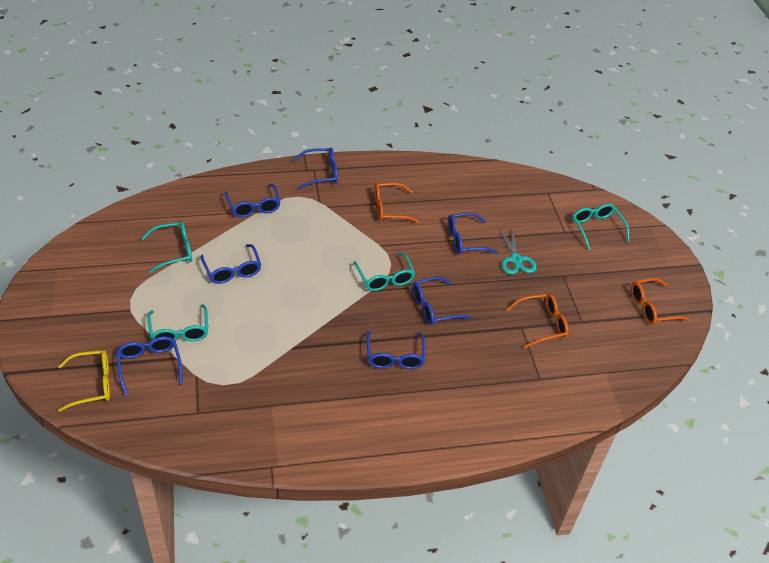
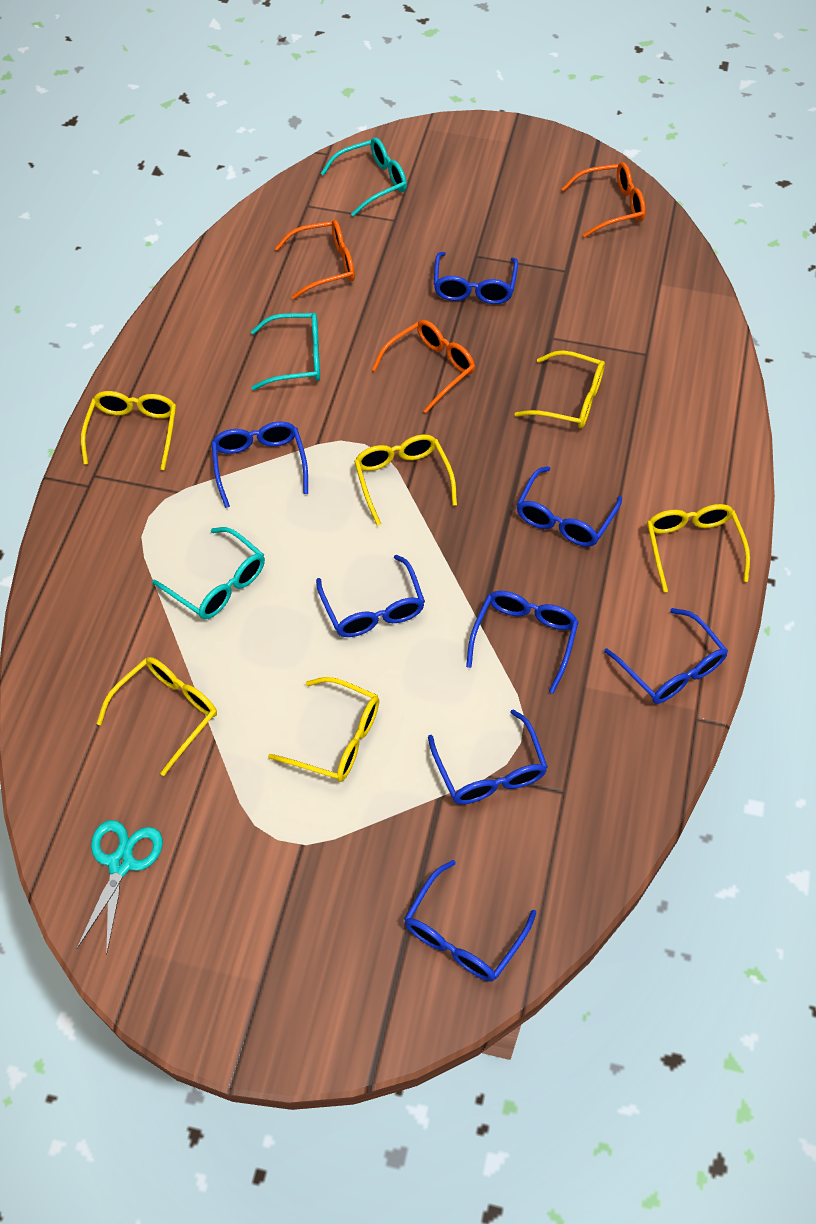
blue glasses: [116,336,182,396] [200,244,261,284] [225,184,281,218] [293,148,338,189] [366,331,425,369] [412,277,471,325] [448,213,498,254] = 7 -> [211,421,308,508] [316,555,425,637] [404,860,536,981] [428,709,548,804] [434,252,518,304] [466,591,578,693] [517,466,622,547] [604,608,728,704] = 8
turquoise glasses: [141,221,192,273] [147,304,208,341] [353,252,415,291] [572,204,630,250] = 4 -> [152,527,265,619] [251,313,320,390] [321,137,407,216] = 3
yellow glasses: [58,350,110,412] = 1 -> [81,391,176,470] [97,657,217,776] [268,677,379,782] [354,434,457,526] [515,350,605,429] [647,504,750,592] = 6

